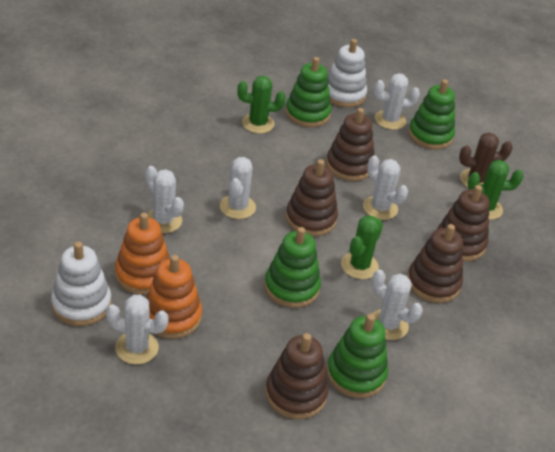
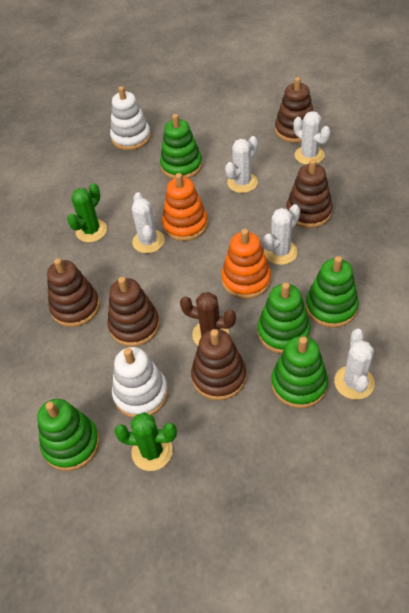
green cactus: [237,76,286,133] [341,215,383,279] [468,160,524,220] = 3 -> [67,183,107,242] [114,412,177,471] = 2
green stacking toy: [264,227,321,308] [286,57,332,127] [327,314,388,398] [408,79,455,149] = 4 -> [37,399,100,471] [160,114,202,179] [257,282,311,354] [271,336,328,409] [306,256,359,328] = 5
white cactus: [106,295,169,364] [145,166,184,233] [220,157,256,219] [363,155,408,220] [372,270,423,340] [374,73,420,130] = 6 -> [132,192,165,253] [225,136,258,193] [263,204,300,265] [293,111,330,165] [334,329,375,400] = 5

